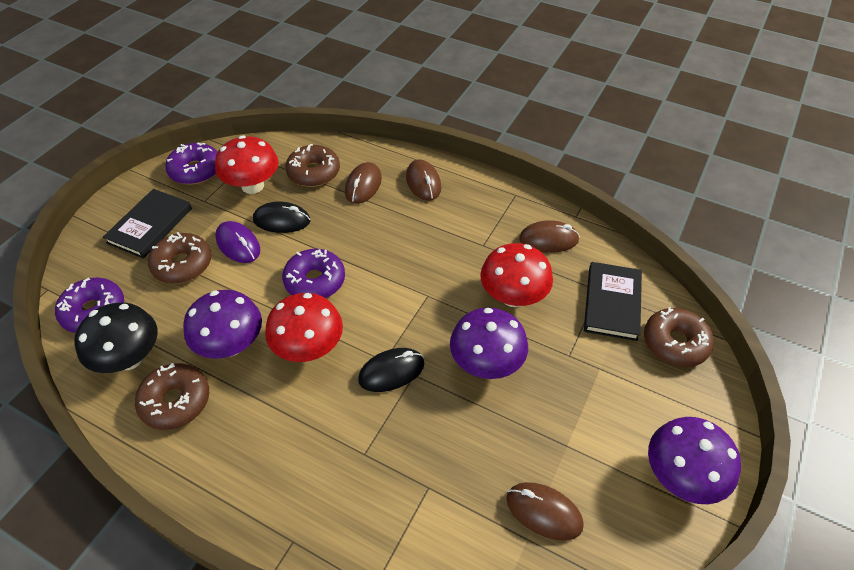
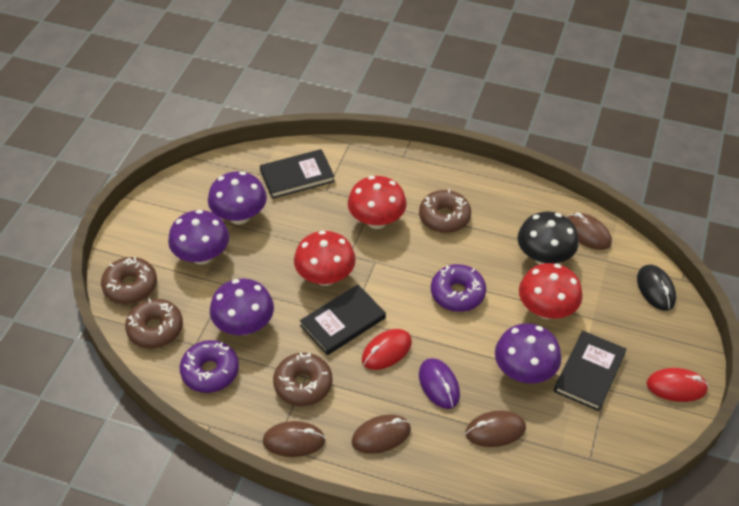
black book: [103,189,192,259] [584,262,642,341] = 2 -> [260,149,335,199] [300,285,386,355] [554,331,627,411] = 3
black mouse: [253,202,310,233] [358,348,425,392] = 2 -> [637,265,676,311] = 1
purple donut: [55,278,124,333] [165,143,217,185] [282,249,345,298] = 3 -> [180,340,239,393] [431,264,486,312] = 2
purple mushroom: [183,290,262,359] [450,308,528,379] [648,417,741,504] = 3 -> [168,210,229,265] [208,171,267,224] [210,278,274,335] [495,323,562,383] = 4
red mouse: none = 0 -> [362,329,412,370] [646,368,709,402] = 2

